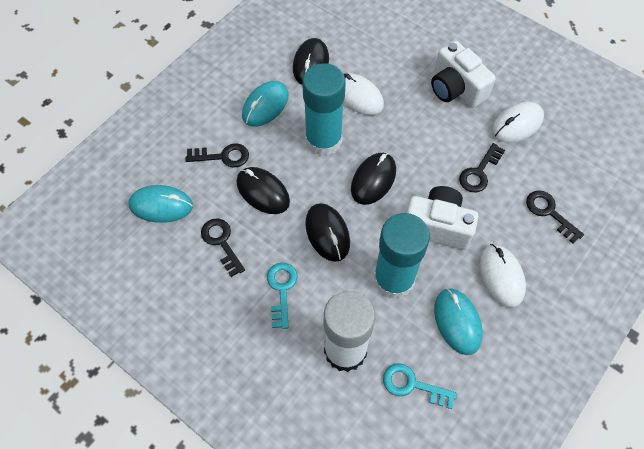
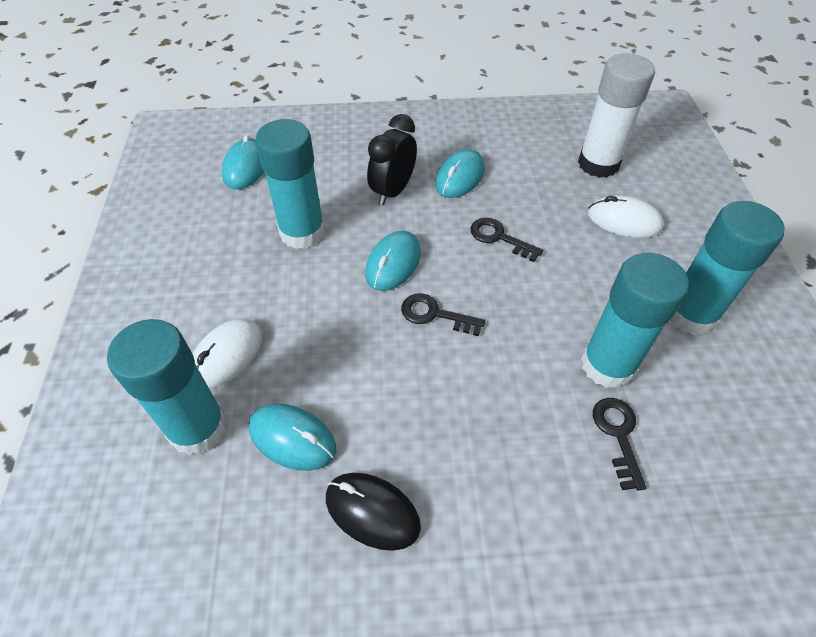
black clock: none = 0 -> [367,114,417,205] = 1
black key: [186,143,249,168] [201,219,245,277] [459,143,505,192] [526,190,584,243] = 4 -> [401,293,485,336] [471,218,543,262] [593,398,646,491] = 3
black mouse: [237,167,290,214] [293,38,329,84] [305,203,350,262] [351,153,396,205] = 4 -> [326,473,421,551] = 1
turquoise glue stick: [302,63,346,156] [373,213,430,299] = 2 -> [107,319,227,455] [255,119,325,249] [581,253,689,389] [670,201,785,335] = 4
turquoise key: [267,263,298,329] [383,363,457,409] = 2 -> none = 0
turquoise mouse: [129,185,193,223] [242,81,289,127] [434,288,483,355] = 3 -> [222,135,264,189] [249,404,336,471] [365,231,421,291] [435,149,485,198] = 4
white camera: [407,186,479,250] [431,41,496,108] = 2 -> none = 0
white mouse: [343,73,384,115] [479,244,526,308] [492,102,544,143] = 3 -> [193,318,263,389] [588,195,664,238] = 2

